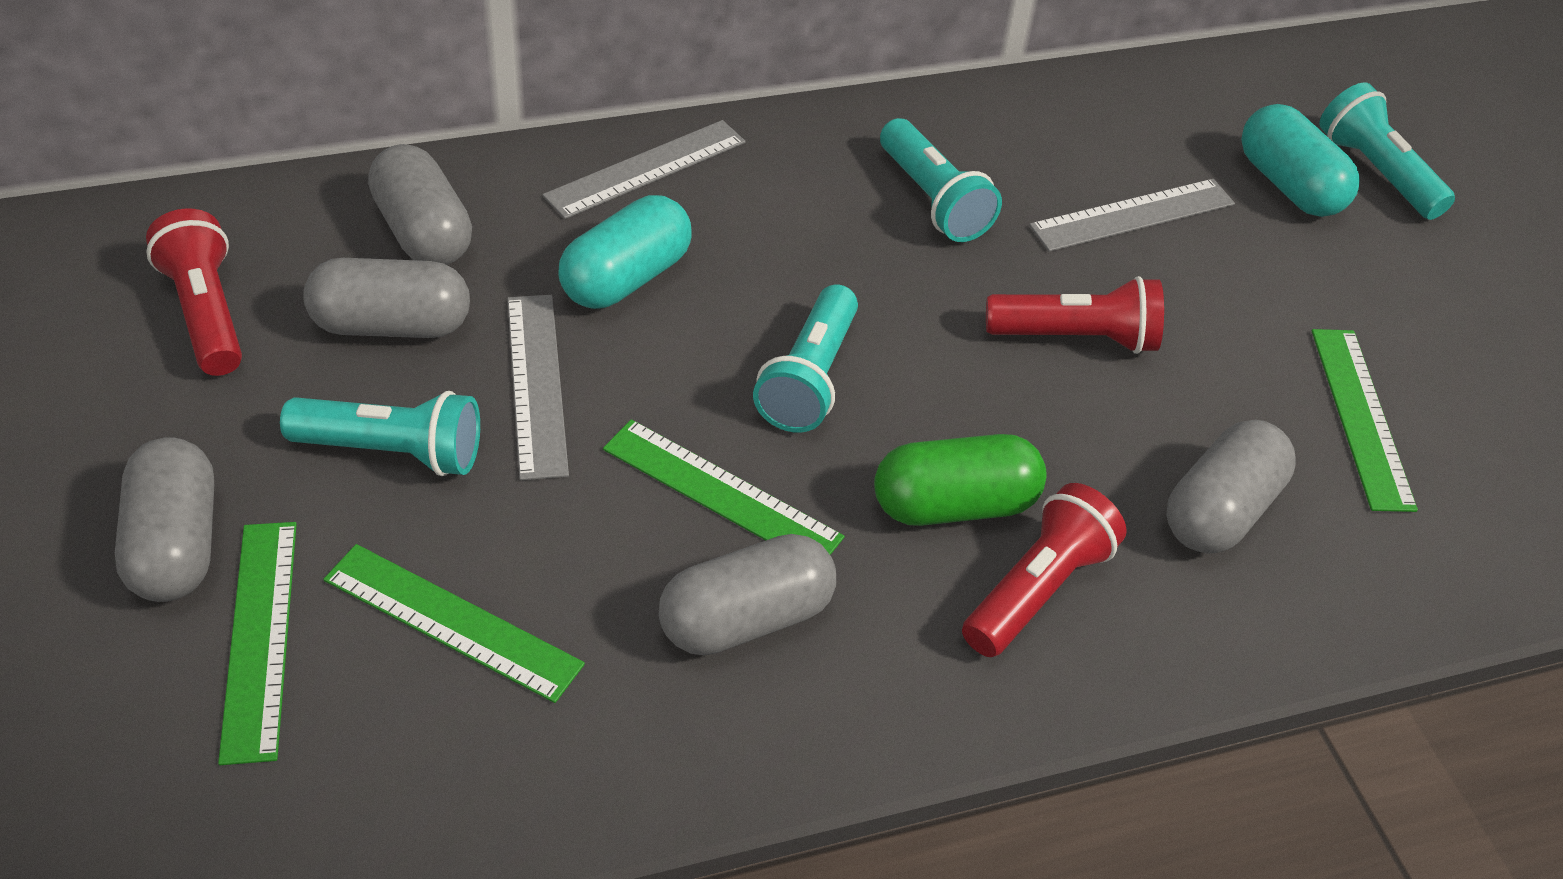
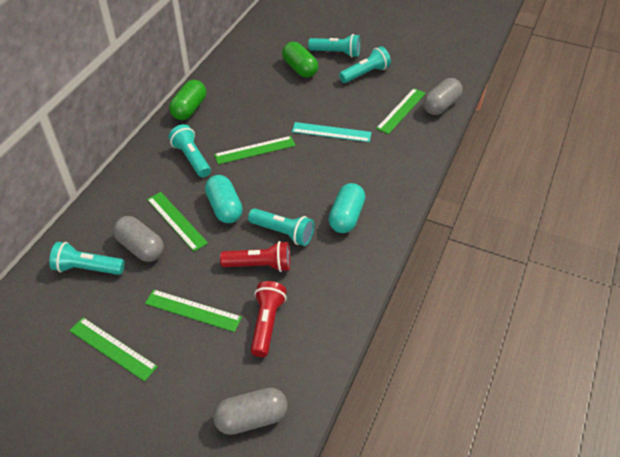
green capsule: [874,434,1047,526] = 1 -> [169,80,206,120] [282,42,318,78] = 2
green ruler: [218,522,297,765] [324,544,585,703] [603,419,844,555] [1312,329,1418,512] = 4 -> [69,317,158,381] [145,289,242,332] [147,192,208,251] [214,136,296,164] [376,88,426,134] = 5
grey capsule: [115,437,214,602] [303,258,470,338] [368,144,472,265] [659,534,836,656] [1167,420,1296,554] = 5 -> [113,216,164,262] [213,388,288,435] [423,78,463,115] = 3
grey ruler: [507,295,569,480] [543,120,746,219] [1029,179,1235,252] = 3 -> none = 0
red flashlight: [146,208,242,376] [962,483,1127,657] [986,276,1164,354] = 3 -> [220,241,290,272] [251,281,287,357] = 2
turquoise flashlight: [280,391,480,476] [753,284,858,433] [880,118,1002,242] [1319,82,1455,220] = 4 -> [49,242,125,275] [169,124,211,178] [248,208,314,246] [308,34,360,58] [339,46,391,83] = 5
turquoise ruler: none = 0 -> [292,122,372,142] = 1

